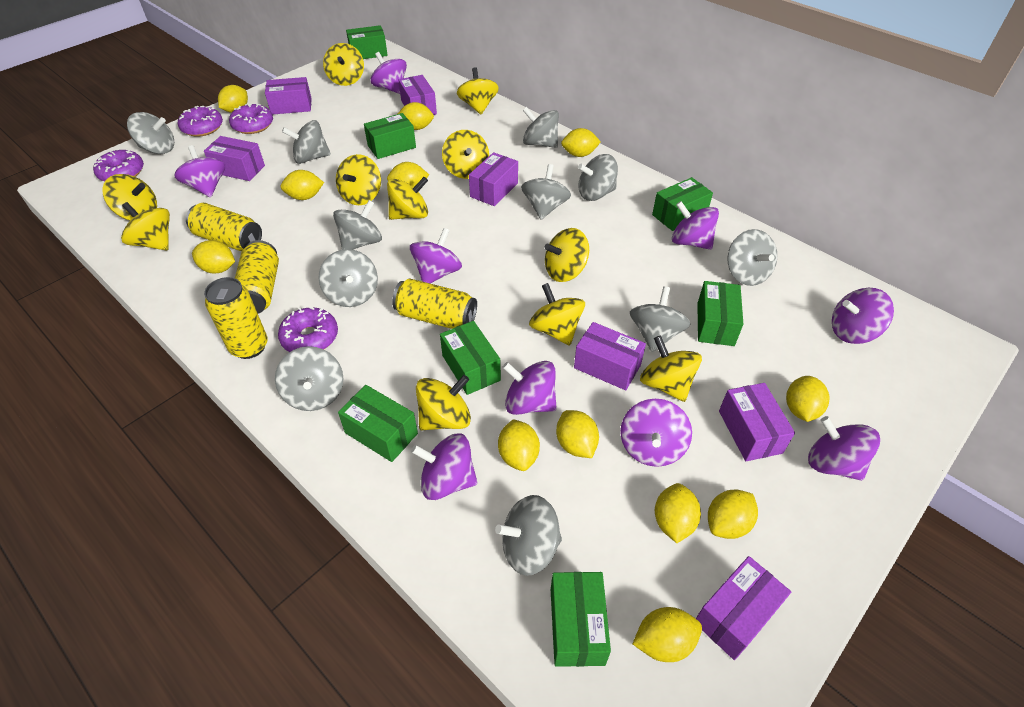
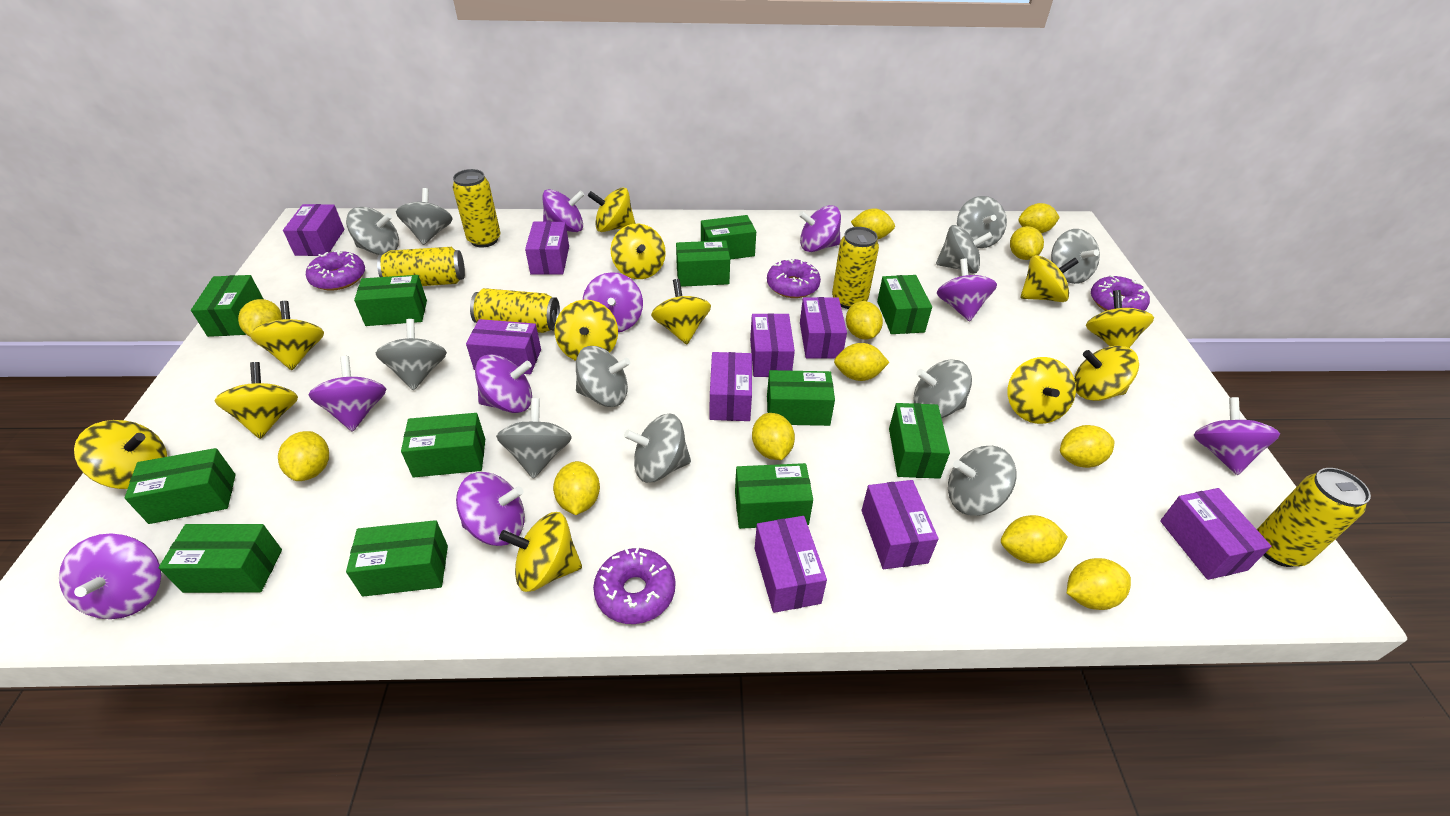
green box: [338,385,418,462] [346,25,388,59] [364,113,416,159] [440,321,501,395] [551,572,611,667] [652,177,713,231] [697,281,743,346] = 7 -> [124,448,236,524] [158,524,282,593] [191,275,263,337] [346,520,448,597] [354,275,427,326] [401,413,485,478] [676,240,730,287] [701,215,756,260] [735,463,813,529] [767,370,835,426] [877,275,932,334] [889,403,950,479] = 12
purple box: [204,136,265,181] [265,77,312,115] [398,75,437,115] [469,152,518,206] [574,322,646,390] [696,556,791,660] [719,383,795,461] = 7 -> [283,204,344,256] [466,319,541,374] [525,221,569,275] [709,352,752,421] [750,313,795,377] [755,516,827,613] [800,297,847,359] [862,480,938,569] [1160,488,1272,580] = 9
yellow can: [186,203,262,251] [204,277,268,359] [235,240,279,314] [392,278,477,329] = 4 -> [377,247,465,286] [452,169,501,248] [470,288,560,333] [832,227,879,309] [1257,468,1371,567] = 5
yellow spinning top: [103,174,157,221] [121,202,170,250] [323,43,364,86] [336,154,381,205] [387,177,428,220] [416,375,471,430] [442,130,489,179] [457,67,499,114] [529,283,585,346] [544,228,589,282] [640,336,702,402] = 11 -> [74,420,167,489] [214,362,298,439] [250,301,324,370] [499,512,582,592] [555,300,618,361] [588,187,635,232] [611,224,666,279] [651,279,711,344] [1008,357,1076,424] [1021,255,1079,302] [1074,346,1139,401] [1086,290,1154,348] = 12

